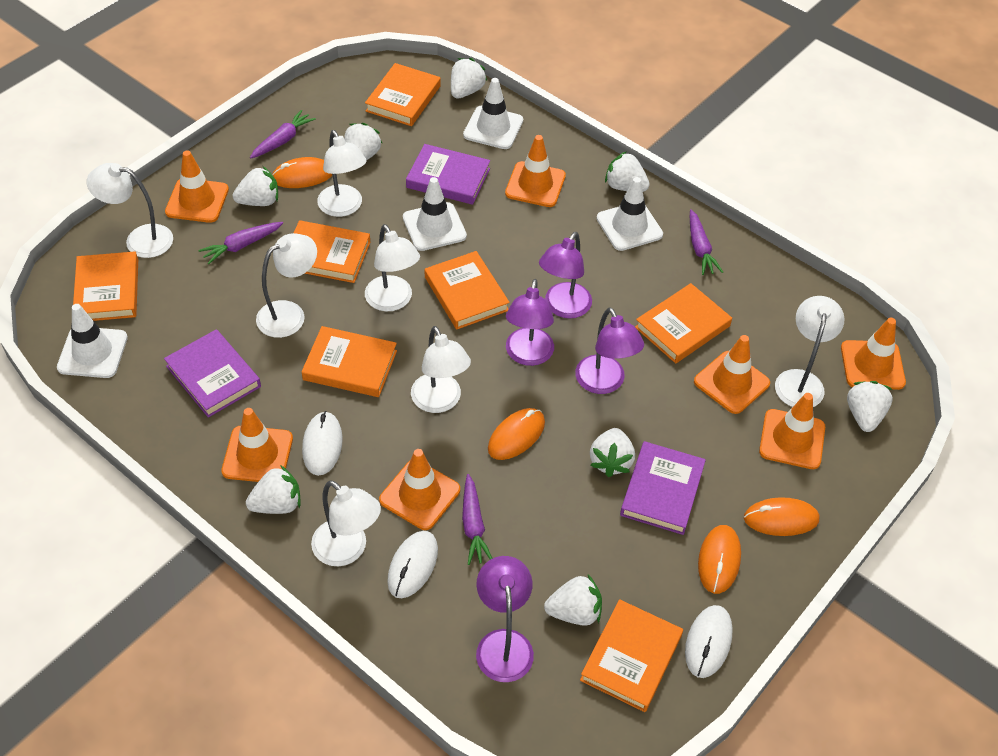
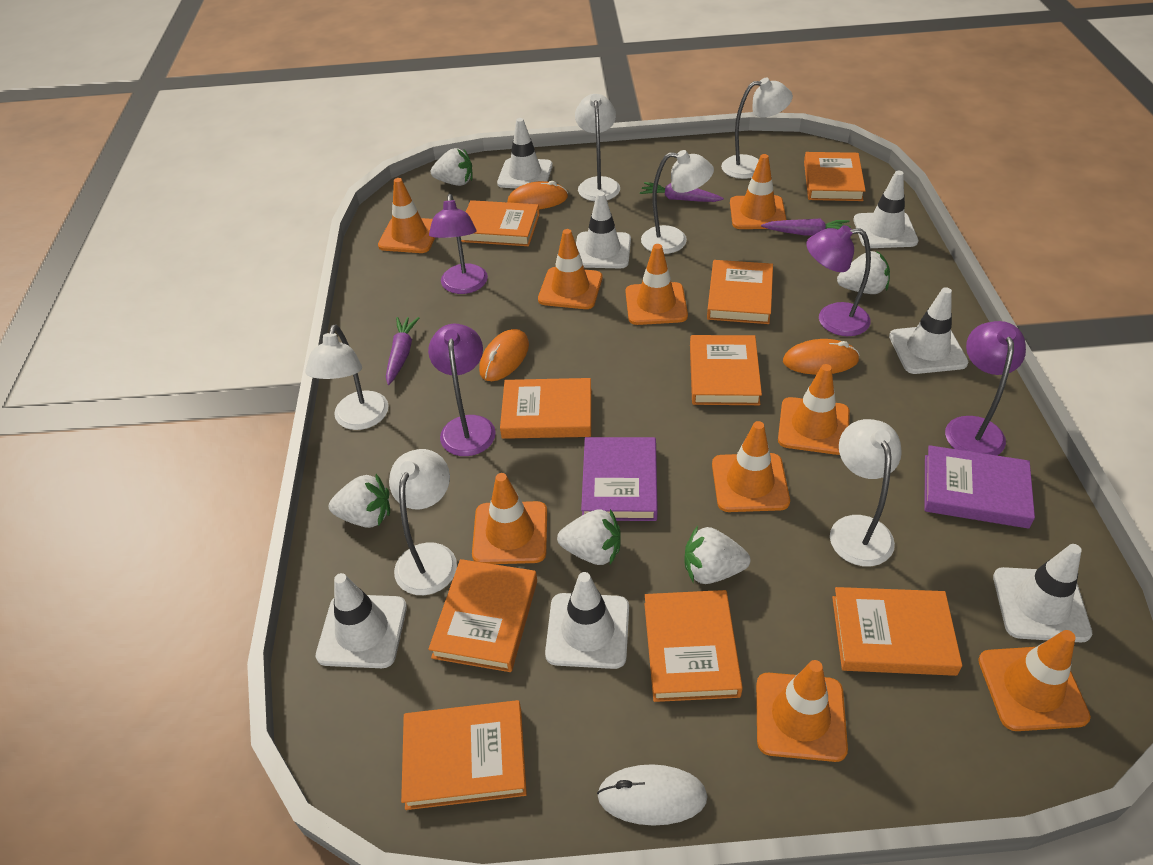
orange book: [73,251,138,321] [294,220,370,283] [302,326,397,397] [365,63,441,126] [425,251,510,329] [580,599,683,712] [635,283,732,363] = 7 -> [401,700,527,810] [428,559,537,672] [461,200,540,246] [500,378,591,439] [644,590,743,702] [690,335,762,405] [707,260,773,324] [804,152,866,201] [832,587,962,676] = 9
orange mouse: [272,157,332,188] [488,408,545,460] [698,525,741,594] [744,497,819,536] = 4 -> [479,329,529,381] [507,181,568,209] [783,339,860,375] = 3
orange traffic cone: [165,150,229,223] [221,408,293,482] [379,449,460,530] [505,135,566,207] [694,335,770,414] [759,393,825,469] [841,318,906,390] = 7 -> [378,178,435,253] [472,473,547,564] [538,229,602,309] [626,244,688,325] [712,421,790,512] [730,154,787,229] [756,660,848,762] [778,364,850,455] [978,630,1091,731] = 9
purple book: [164,329,261,418] [406,144,490,205] [620,441,706,535] = 3 -> [581,437,658,521] [924,445,1035,529] = 2
purple carrot: [198,222,283,264] [250,110,316,158] [462,474,493,565] [690,209,723,275] = 4 -> [386,317,419,385] [640,182,724,202] [761,219,851,236] = 3
white lamp: [87,163,173,258] [256,233,317,338] [311,480,381,566] [317,130,366,217] [365,224,420,312] [411,326,471,413] [775,296,845,407] = 7 -> [305,324,389,430] [389,449,457,595] [575,94,620,201] [641,150,714,254] [721,78,793,179] [830,419,902,566] = 6
white mouse: [302,411,343,476] [387,531,438,598] [685,605,733,678] = 3 -> [597,764,708,826] = 1
white strawberry: [233,166,278,206] [246,465,301,514] [344,123,383,160] [451,58,487,99] [544,575,602,626] [590,428,635,477] [605,151,650,192] [847,381,893,432] = 8 -> [329,474,390,528] [431,148,473,186] [557,509,621,565] [684,526,750,584] [837,251,890,294] = 5
white traffic cone: [57,304,128,378] [403,177,467,251] [463,78,523,149] [596,177,663,251] = 4 -> [316,573,407,668] [497,118,553,188] [545,572,629,669] [576,192,631,268] [854,171,918,248] [889,287,968,374] [993,544,1092,643] = 7

